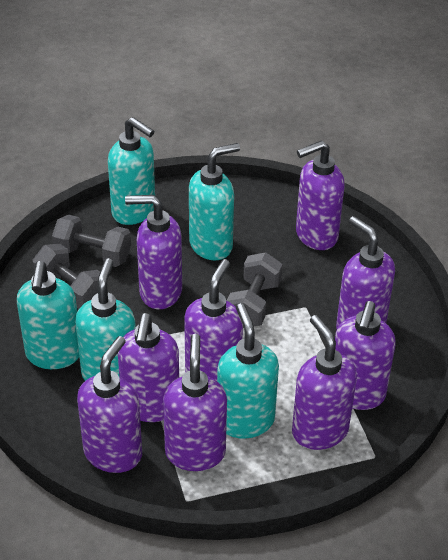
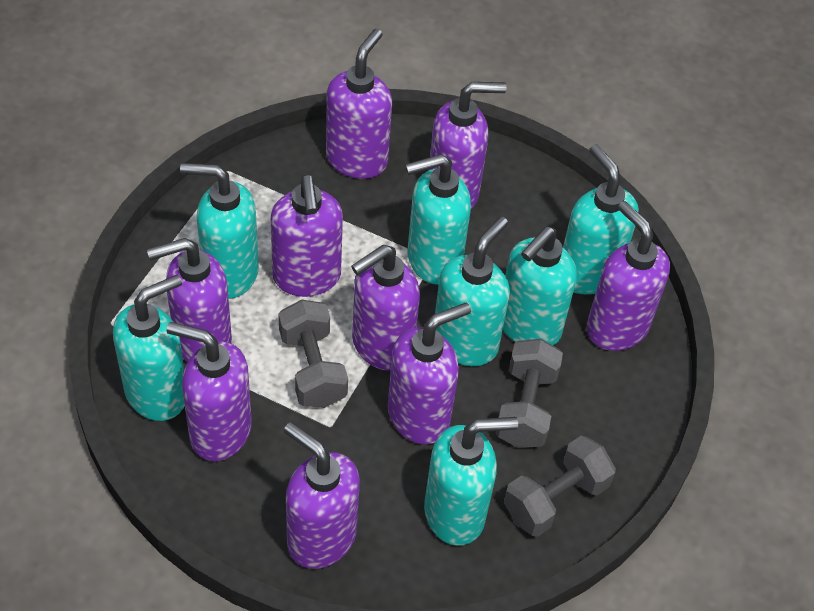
turquoise soap dispenser: [17,261,79,369] [75,258,136,381] [108,117,155,225] [189,143,240,260] [217,303,279,439] = 5 -> [113,275,185,421] [180,163,259,299] [405,154,471,285] [424,417,518,546] [435,216,510,366] [503,226,577,345] [563,144,638,295] = 7

